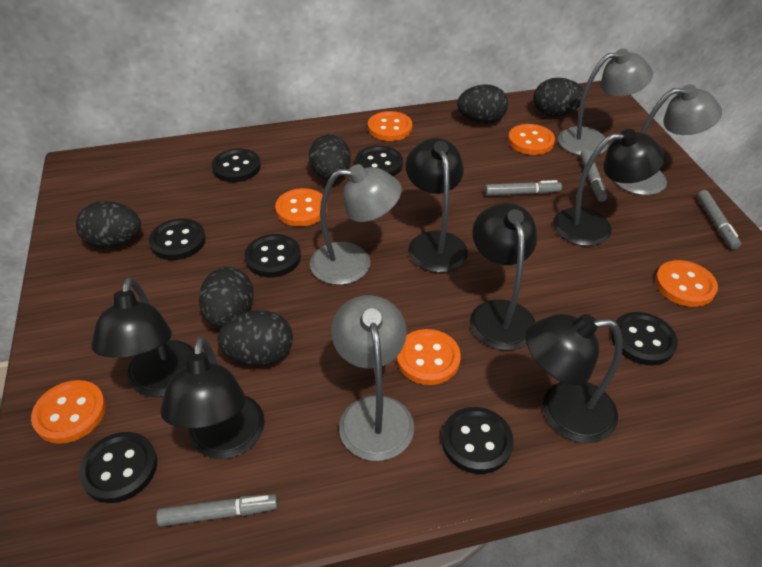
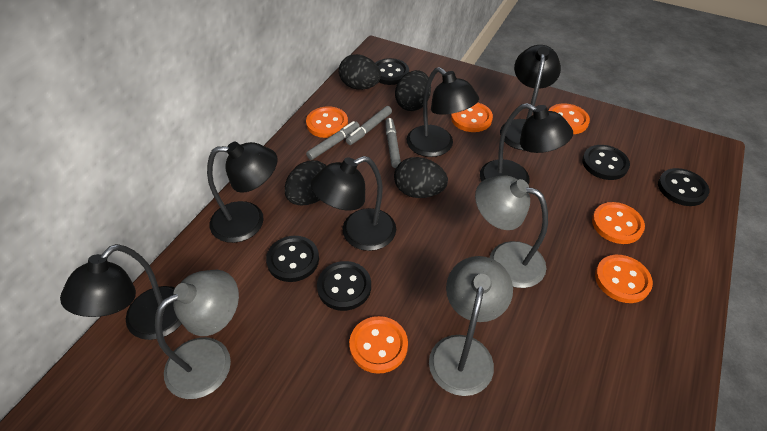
black button: [79,432,157,503] [149,219,206,260] [212,149,261,182] [244,234,301,277] [355,146,403,176] [442,407,514,474] [611,312,678,365] = 7 -> [266,236,319,282] [317,261,371,311] [375,58,409,85] [582,145,630,180] [658,168,709,206] = 5
black egg: [76,201,141,248] [199,267,254,328] [217,310,293,366] [309,134,351,180] [457,84,508,124] [534,78,584,117] = 6 -> [284,160,326,205] [339,54,381,90] [394,157,448,198] [395,70,431,111] = 4
grey lamp: [310,164,402,285] [331,295,414,461] [558,49,653,156] [615,84,722,195] = 4 -> [155,270,239,399] [429,256,513,396] [475,176,548,288] = 3
grey marker: [156,494,278,527] [485,180,562,196] [580,149,607,202] [697,190,741,249] = 4 -> [306,121,360,160] [346,106,392,145] [385,118,401,168] = 3

